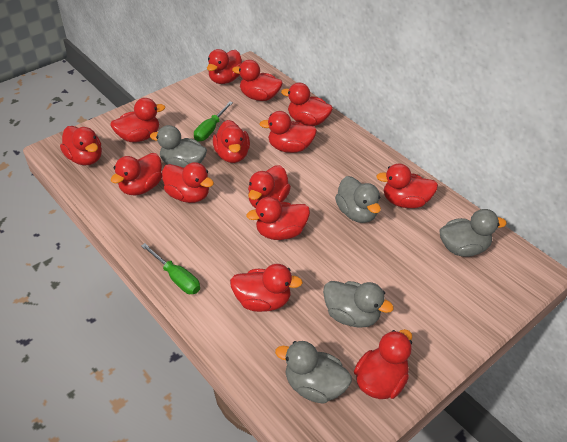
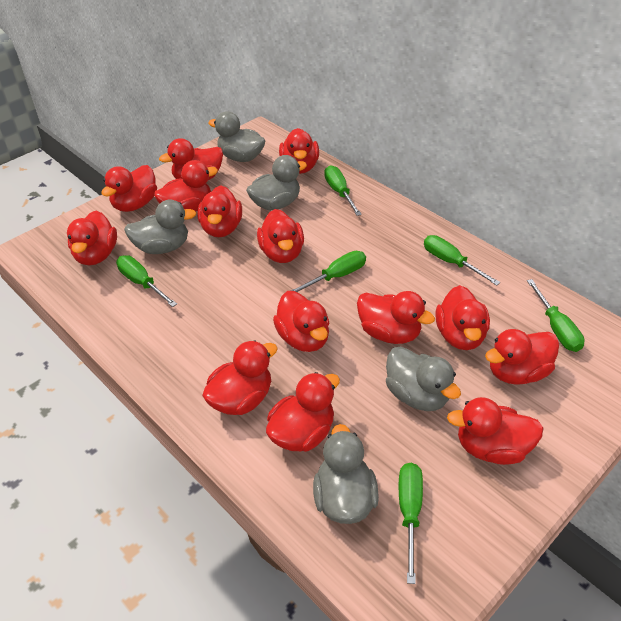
green screwdriver: [141,243,200,294] [194,101,233,142] = 2 -> [116,255,177,307] [291,251,366,292] [324,165,362,216] [399,463,423,584] [424,235,500,286] [527,279,585,352] = 6

